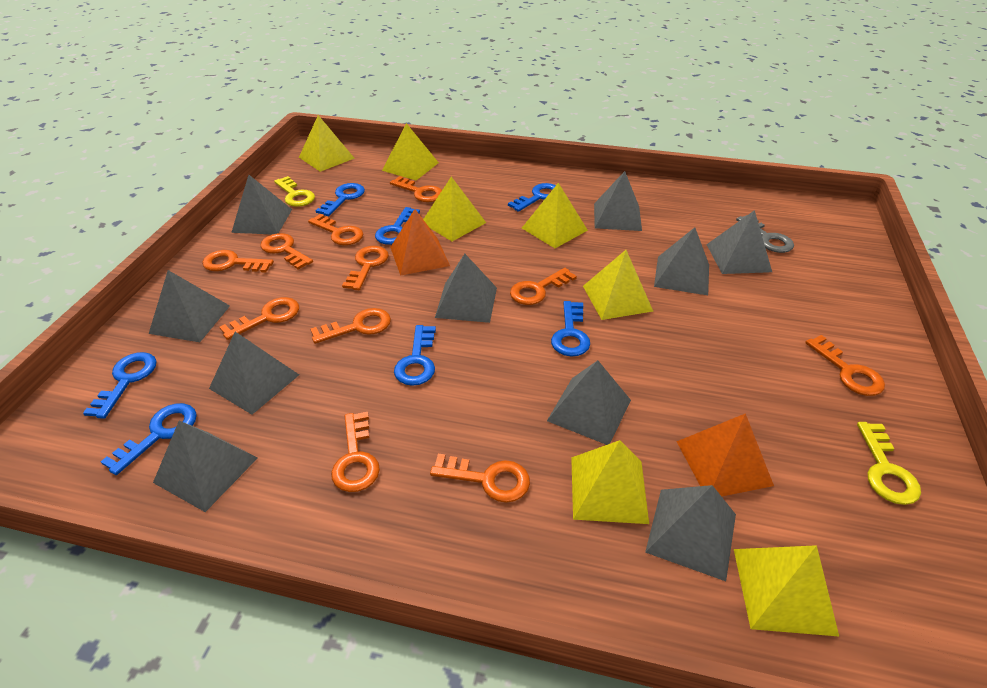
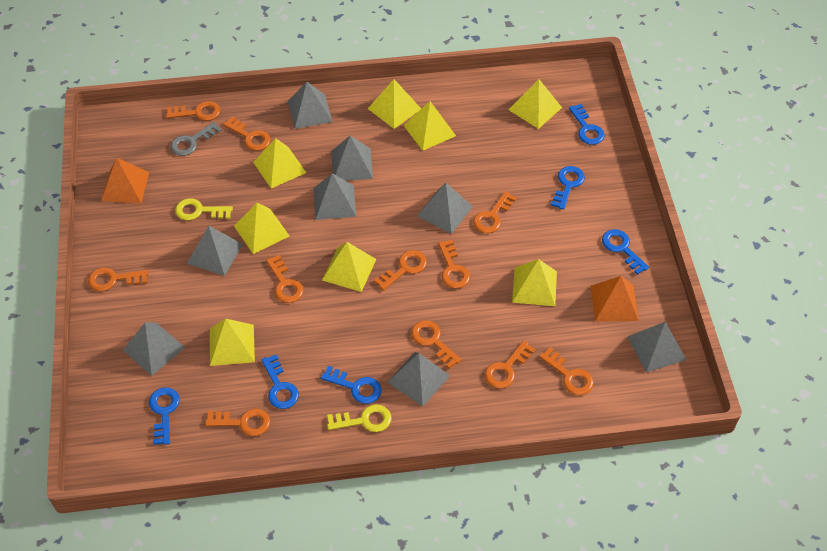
blue key: [83,352,157,419] [101,403,197,475] [315,183,365,216] [375,207,420,245] [394,325,436,386] [508,183,556,212] [551,301,590,356] = 7 -> [149,388,180,445] [262,355,299,409] [321,366,382,404] [551,166,585,210] [569,104,605,145] [602,229,649,275] = 6
grey pyramid: [149,270,230,342] [153,421,258,512] [209,332,299,415] [231,175,292,235] [435,254,497,323] [547,360,631,445] [594,171,642,231] [645,485,736,581] [654,227,709,295] [706,210,772,274] = 10 -> [123,322,185,376] [187,226,243,276] [288,82,333,129] [313,174,356,220] [331,136,373,181] [387,352,450,407] [417,183,473,234] [627,322,686,373] = 8
yellow pyramid: [299,115,355,172] [382,123,439,180] [423,177,486,241] [522,183,588,248] [571,440,649,524] [583,250,653,320] [734,545,839,636] = 7 -> [210,319,255,366] [234,203,290,254] [253,138,306,188] [322,242,376,292] [368,79,421,129] [403,101,456,151] [509,79,562,129] [512,259,557,306] = 8

